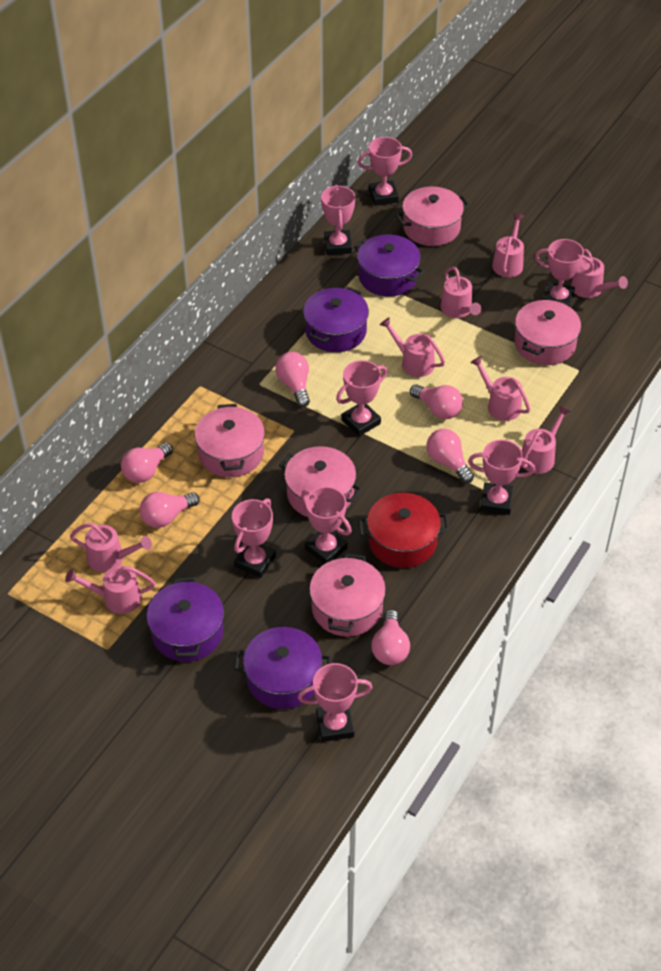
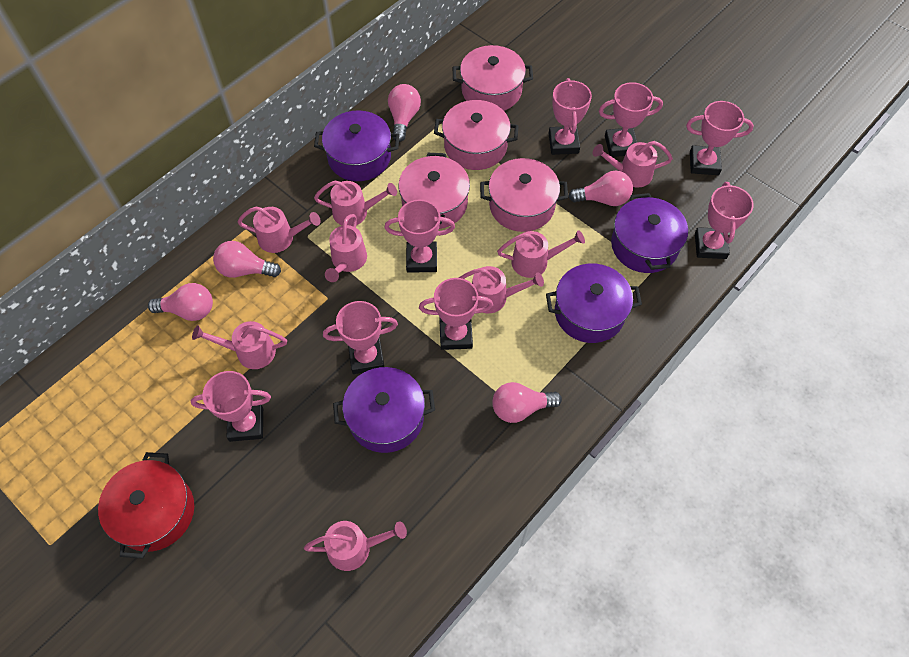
pink light bulb: [121,443,173,483] [139,492,200,528] [275,352,310,407] [371,609,410,665] [410,384,463,419] [427,429,474,483] = 6 -> [148,283,213,321] [213,241,281,278] [388,84,421,142] [492,382,562,423] [568,171,633,206] = 5
pink pot: [195,404,265,477] [279,446,363,517] [309,553,386,637] [395,187,470,246] [514,299,581,365] = 5 -> [398,153,470,229] [434,100,519,170] [453,45,533,111] [480,158,568,232] = 4

